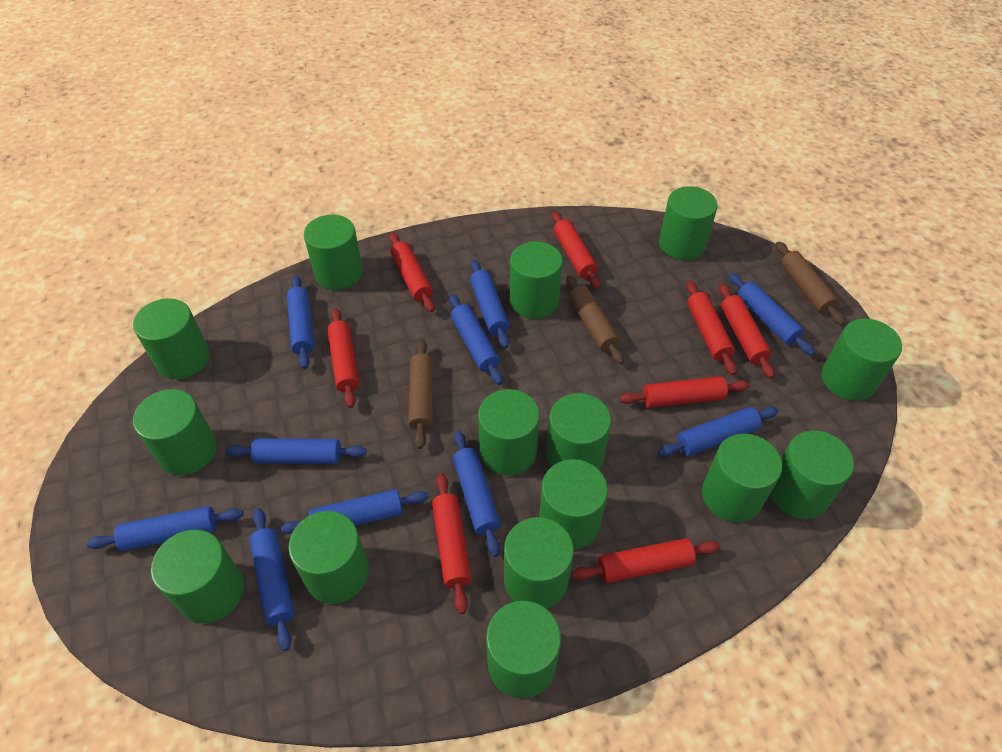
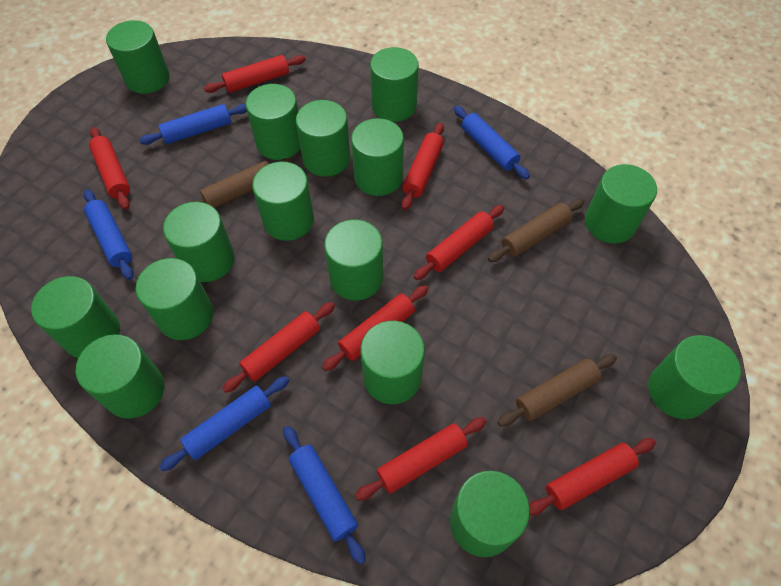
blue rolling pin: [87,506,243,551] [226,438,367,464] [249,508,294,651] [281,489,429,534] [287,276,314,369] [449,294,503,385] [453,430,500,557] [470,260,509,348] [658,407,779,457] [728,273,815,356] = 10 -> [84,189,133,280] [139,104,247,145] [159,376,289,471] [283,426,366,565] [454,106,530,179] = 5

